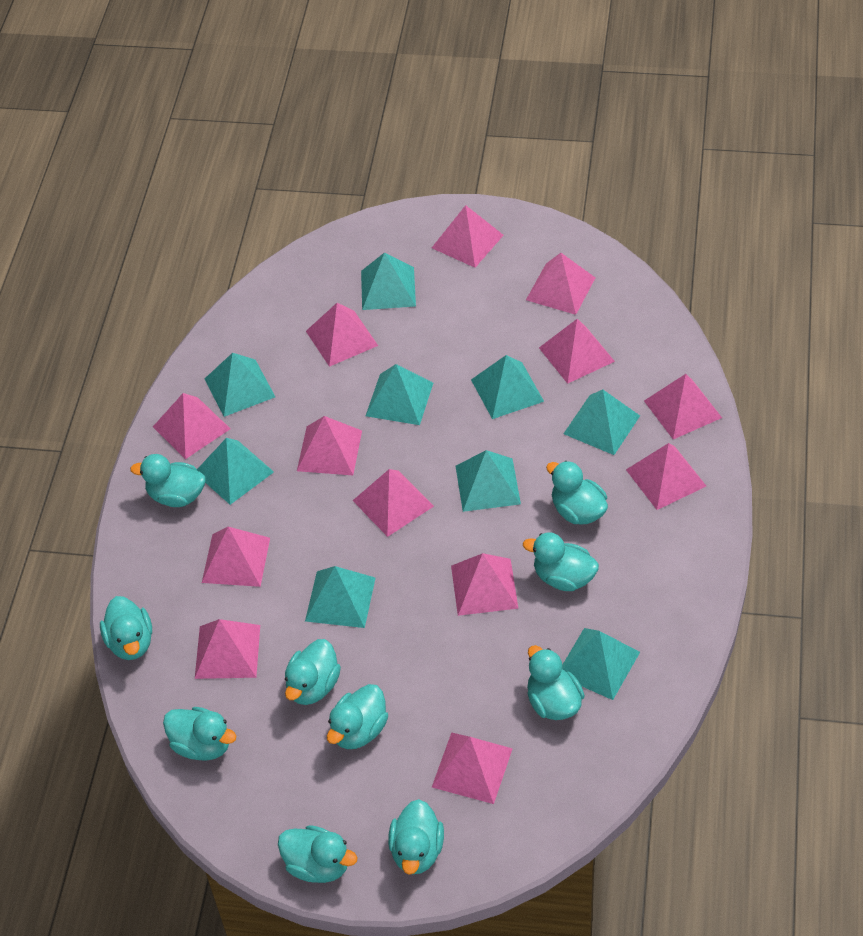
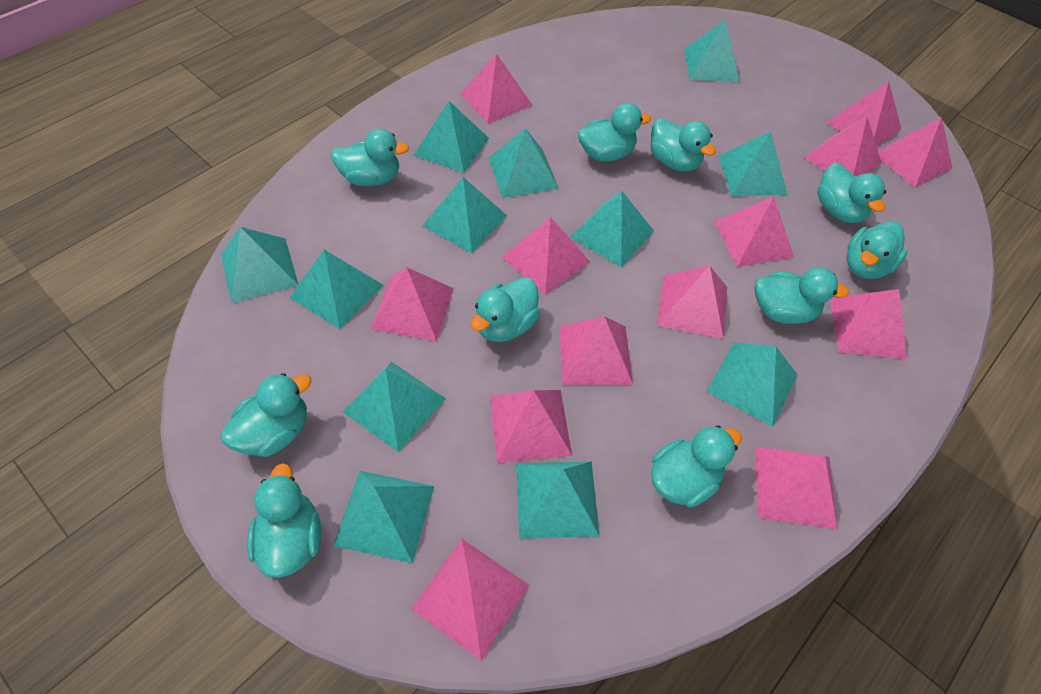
turquoise pyramid: [197,438,274,505] [205,353,275,417] [305,566,375,628] [361,252,416,310] [365,364,433,425] [456,450,521,512] [471,355,544,419] [562,628,640,700] [563,390,640,455] = 9 -> [221,227,299,304] [289,250,384,329] [333,471,434,563] [343,362,446,452] [414,101,489,173] [422,177,507,253] [488,128,559,198] [516,461,600,539] [570,191,654,267] [684,20,740,82] [706,342,798,427] [718,131,788,196] = 12

